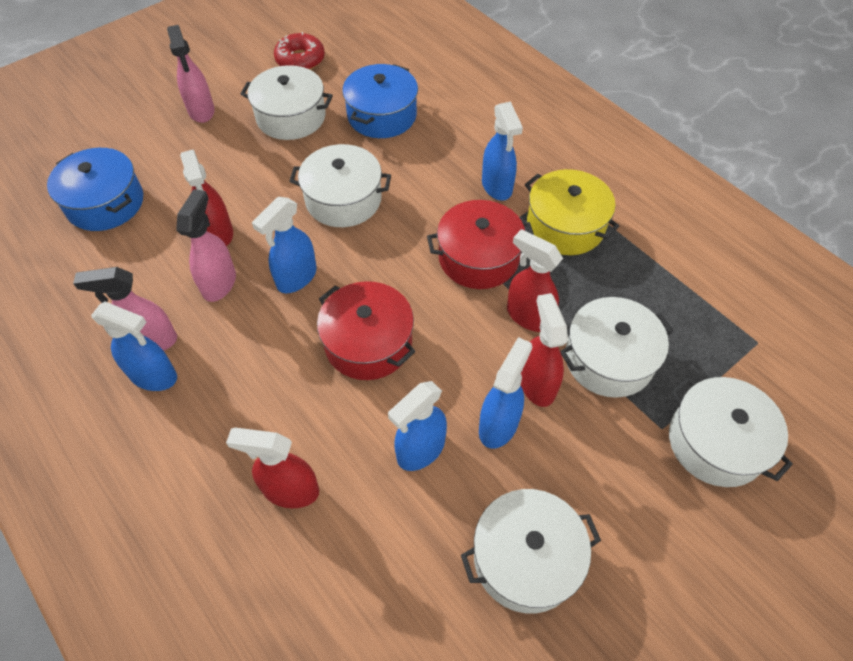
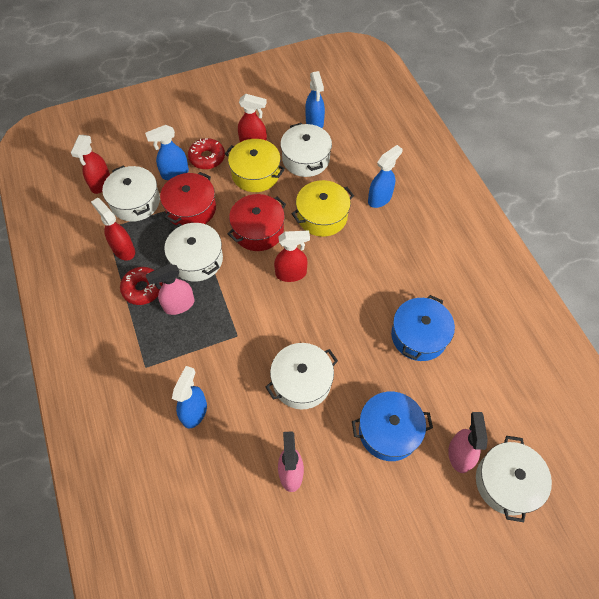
blue spray bottle: [91,301,177,391] [252,197,317,293] [388,381,447,471] [479,337,532,449] [482,101,523,201] = 5 -> [145,125,189,180] [172,366,207,429] [305,71,325,128] [368,145,403,208] = 4
red donut: [274,32,325,70] = 1 -> [120,267,163,305] [188,138,225,169] = 2
yellow pot: [525,169,619,255] = 1 -> [225,139,285,192] [291,180,354,237] = 2

